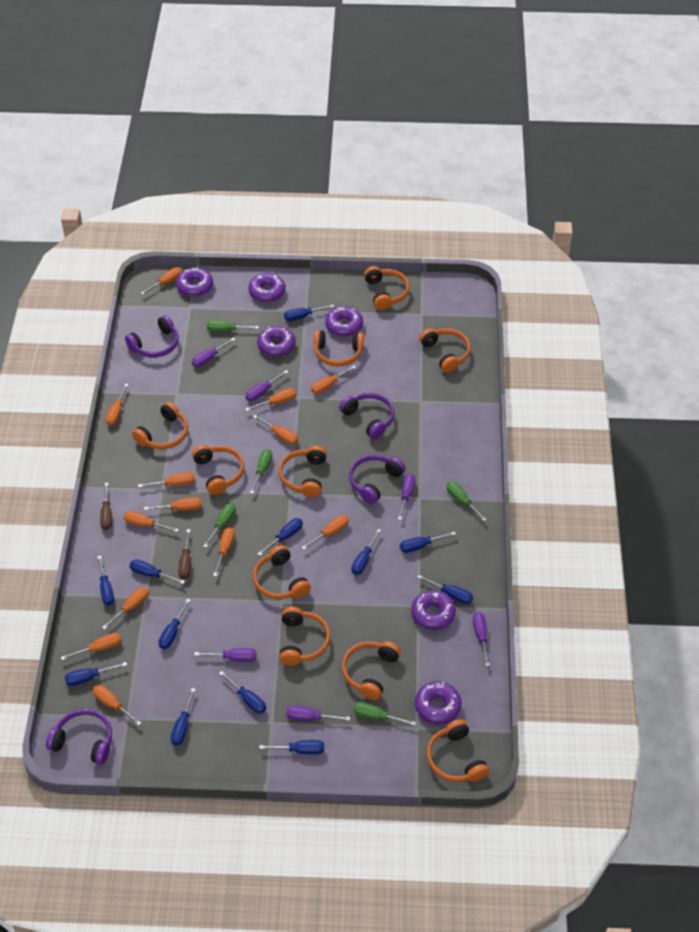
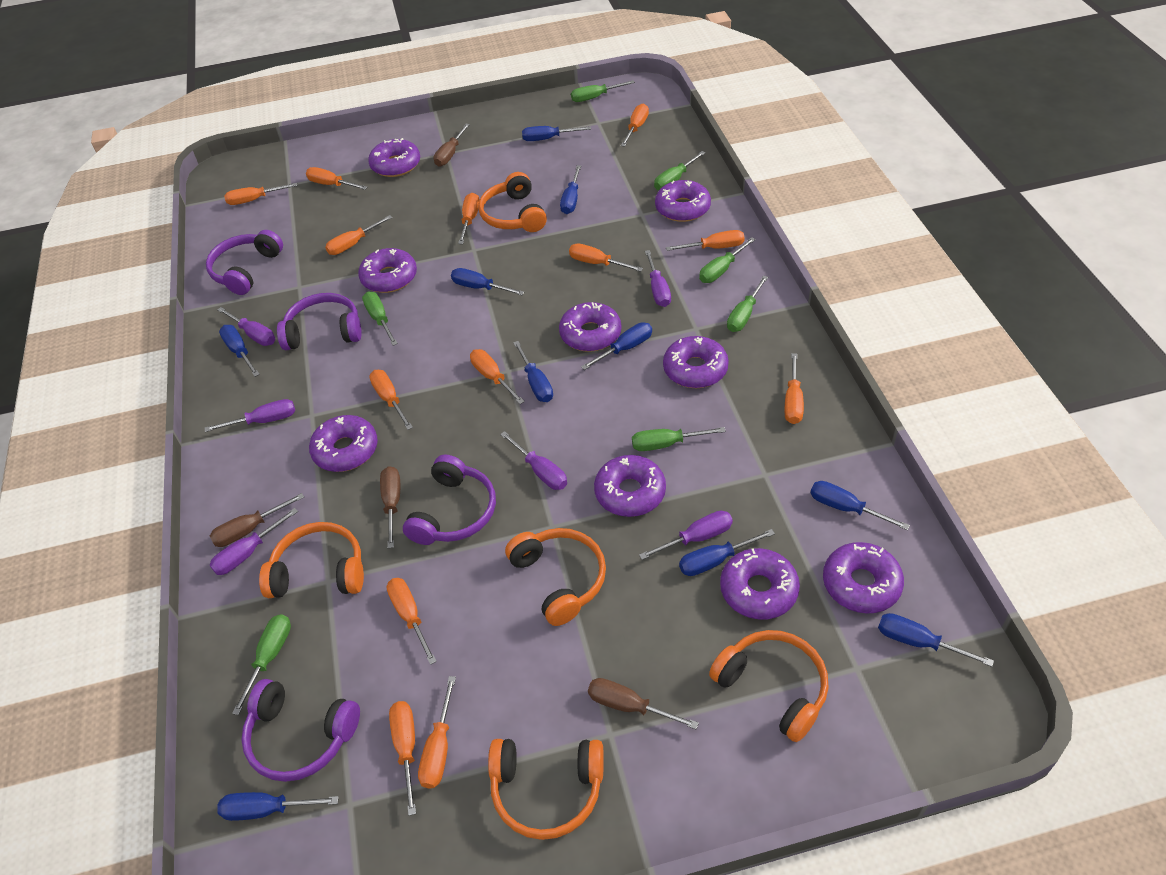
blue screwdriver: [65,662,127,686] [97,556,114,605] [129,559,185,584] [158,599,191,649] [171,688,196,745] [219,671,266,713] [258,518,303,556] [259,740,324,754] [284,305,334,321] [352,529,381,575] [400,532,456,553] [417,575,473,604] = 12 -> [217,792,339,821] [219,325,260,377] [451,268,524,295] [513,341,553,402] [522,126,591,141] [560,165,581,214] [581,322,652,370] [679,529,775,576] [811,481,910,530] [878,613,994,667] = 10
brown screwdriver: [100,483,112,530] [178,529,191,579] = 2 -> [210,493,304,547] [380,466,400,548] [434,124,470,167] [588,678,699,729] = 4
green screwdriver: [203,503,236,548] [207,321,259,332] [250,449,272,494] [353,702,416,726] [447,482,487,521] = 5 -> [232,614,291,715] [362,292,398,346] [571,80,635,102] [632,427,726,451] [654,151,706,190] [699,237,756,283] [727,276,768,332] = 7
orange headphones: [132,402,188,449] [192,445,244,495] [253,545,311,599] [279,446,327,497] [279,607,331,666] [314,330,364,366] [342,641,401,700] [364,266,410,310] [419,328,471,373] [427,719,489,782] = 10 -> [259,522,364,598] [478,172,547,232] [488,739,604,840] [505,528,606,626] [709,630,829,742] = 5
purple donut: [176,267,213,297] [248,273,286,302] [257,326,296,357] [325,306,363,337] [411,590,456,630] [415,681,462,724] = 6 -> [309,415,378,472] [358,248,417,293] [368,138,420,177] [559,302,621,352] [594,455,666,517] [655,180,711,222] [663,336,729,388] [720,548,800,620] [823,542,904,614] = 9

